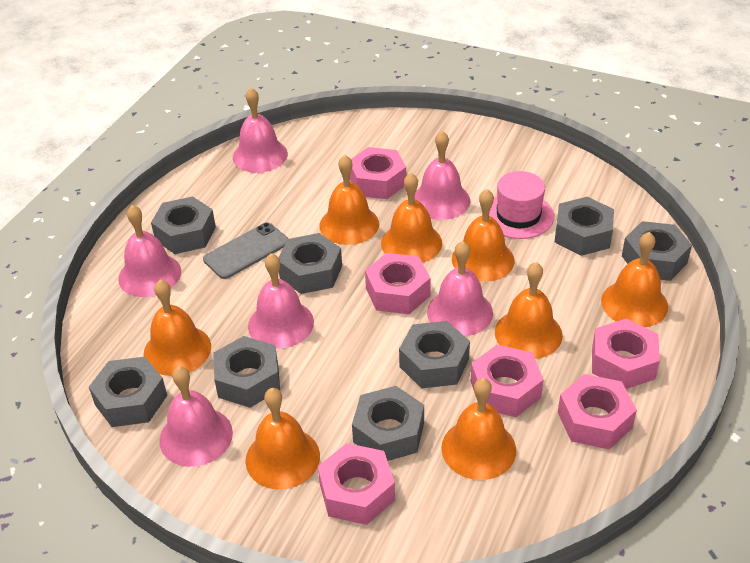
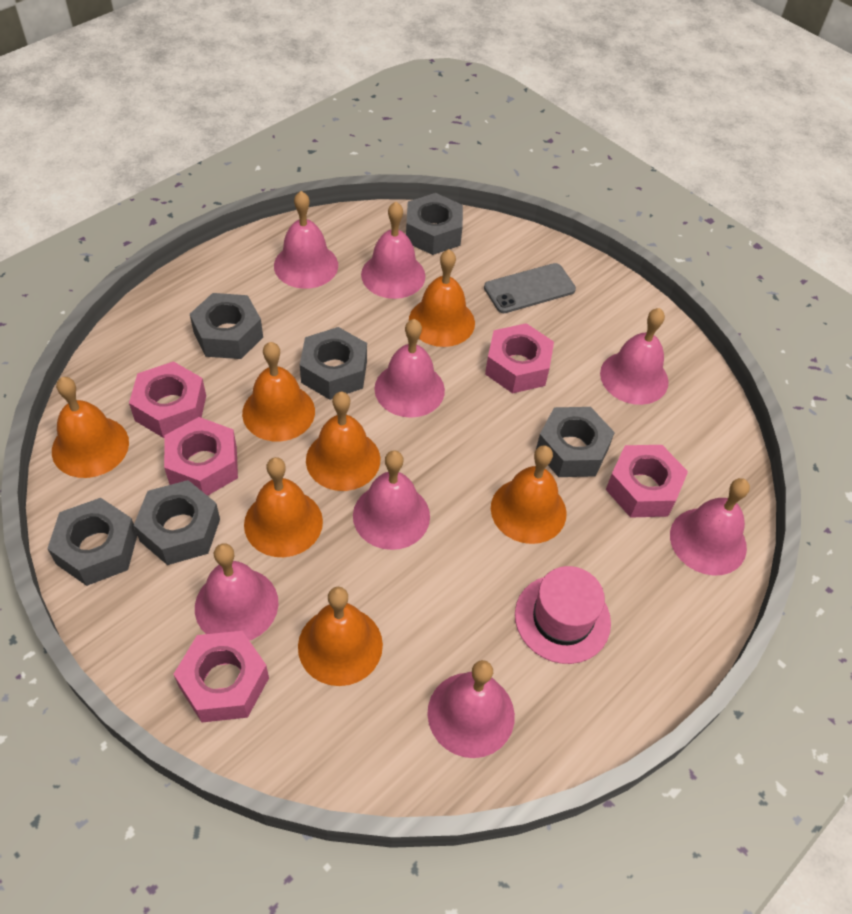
grey nut: [89,357,167,427] [151,196,216,254] [214,336,280,408] [279,233,342,294] [352,386,424,461] [399,321,470,388] [555,197,614,256] [622,221,692,281] = 8 -> [47,498,137,586] [134,480,220,565] [190,293,263,359] [300,327,367,400] [406,193,463,255] [536,407,615,477] = 6
orange bell: [143,280,211,376] [245,388,320,490] [320,155,379,245] [381,173,442,263] [441,378,516,480] [452,189,514,282] [495,262,563,359] [601,232,668,327] = 8 -> [52,377,129,478] [242,342,315,441] [244,457,323,557] [298,587,383,686] [306,392,380,491] [409,249,475,347] [491,445,566,544] = 7
pink bell: [118,205,181,297] [159,366,233,467] [233,88,288,173] [248,253,314,349] [415,131,470,220] [427,241,493,336] = 6 -> [195,543,278,641] [274,191,338,289] [353,450,430,550] [361,202,425,299] [374,319,445,418] [427,660,515,758] [600,308,668,405] [670,478,750,576] = 8
pink nut: [318,443,395,525] [350,147,406,199] [365,253,431,314] [471,345,544,417] [558,374,637,450] [592,318,660,389] = 6 -> [129,361,206,438] [164,417,238,496] [174,631,269,722] [485,323,554,394] [606,445,688,518] = 5

